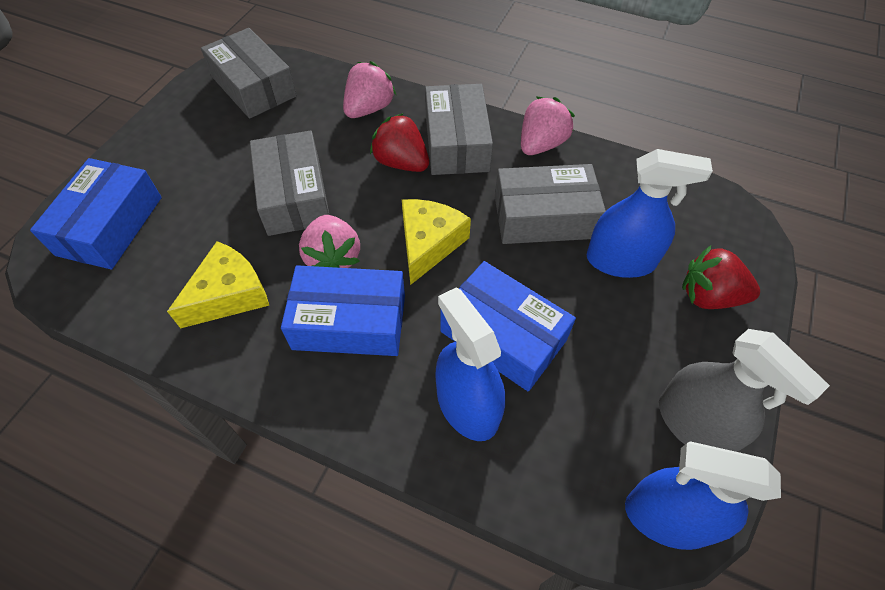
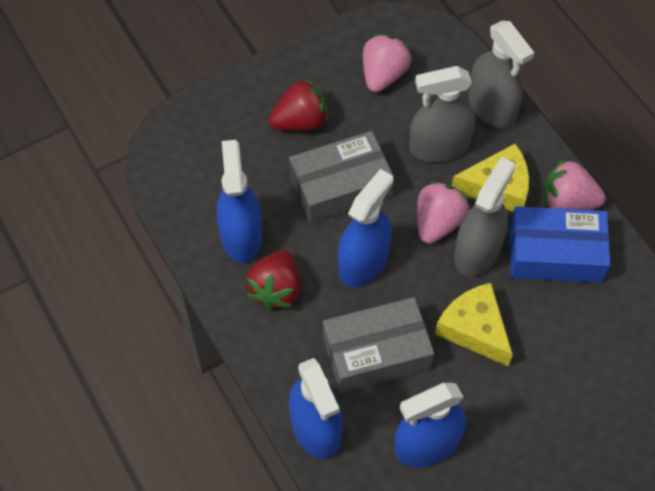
blue box: [30,158,162,269] [281,265,405,356] [440,261,576,392] = 3 -> [510,206,610,283] = 1
blue spray bottle: [436,287,505,441] [587,149,713,278] [625,441,781,550] = 3 -> [217,140,263,263] [289,358,343,459] [338,169,393,287] [394,383,466,467] = 4
grey box: [201,28,297,119] [250,131,329,236] [425,84,493,175] [495,164,606,244] = 4 -> [289,131,394,224] [323,297,434,393] = 2
grey spray bottle: [659,329,830,452] = 1 -> [409,66,475,162] [454,157,515,277] [468,21,534,128] = 3

